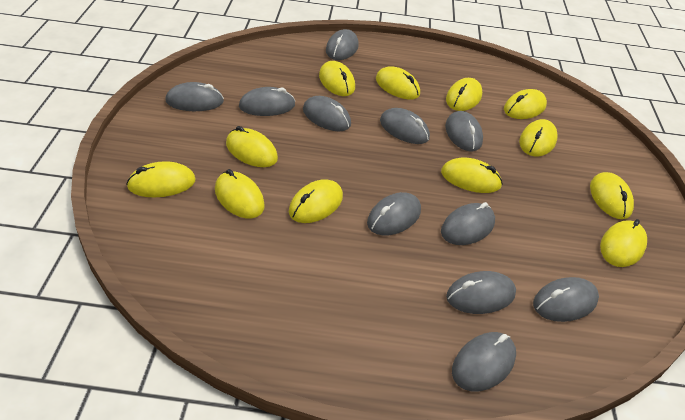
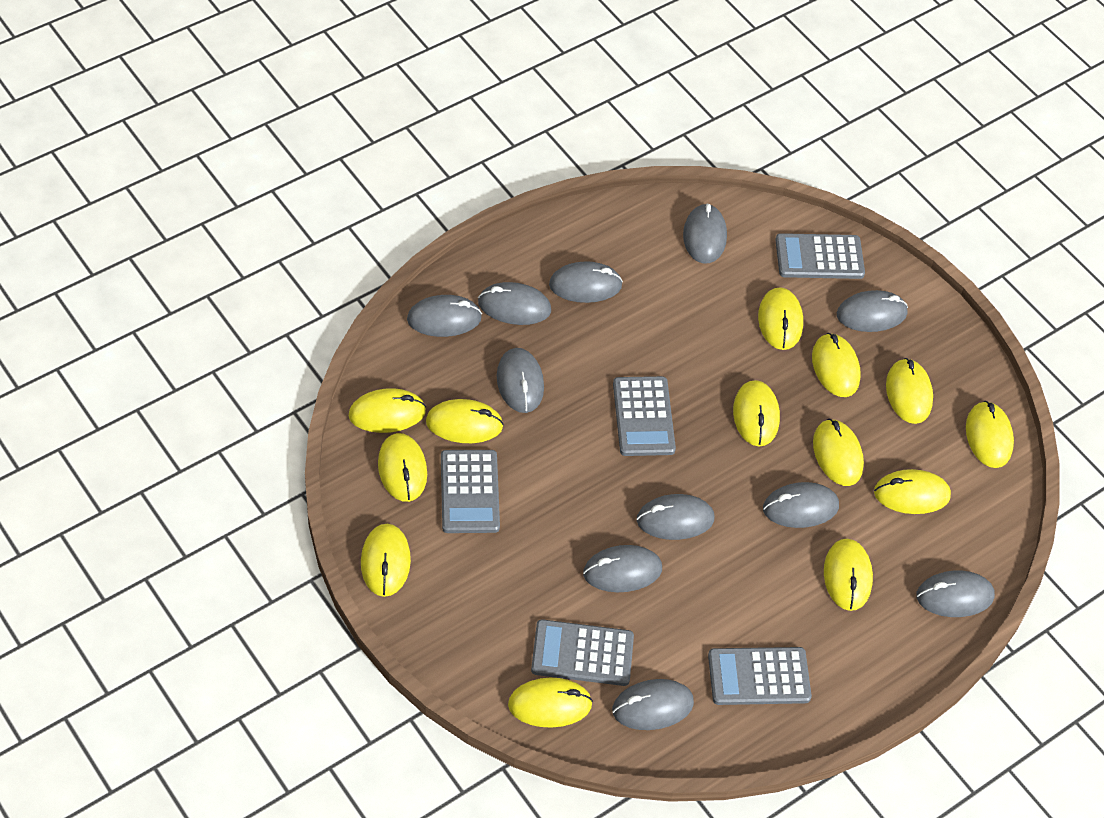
grey calculator: none = 0 -> [441,450,500,533] [531,619,634,686] [613,376,676,456] [708,647,812,705] [775,233,865,279] = 5
yellow mouse: [126,161,196,197] [215,169,265,219] [226,126,278,167] [289,179,343,223] [319,61,355,96] [376,66,420,100] [441,158,503,193] [446,78,482,111] [504,89,547,119] [519,119,558,156] [590,172,634,219] [600,219,647,267] = 12 -> [349,388,426,433] [361,524,411,597] [378,433,427,502] [426,399,504,443] [508,678,593,728] [733,380,780,446] [758,287,803,350] [812,333,861,397] [813,419,864,486] [824,539,873,611] [874,469,951,514] [886,358,933,424] [966,401,1014,468] = 13

